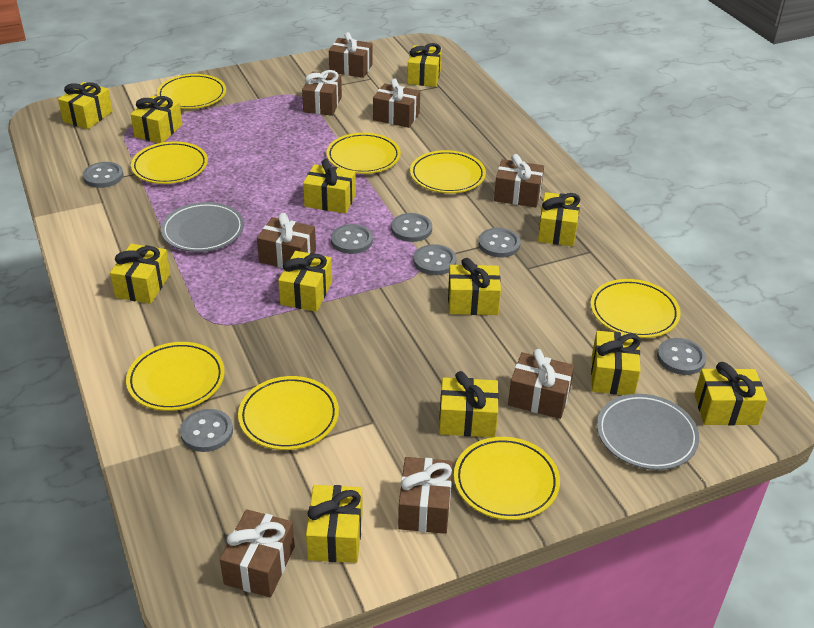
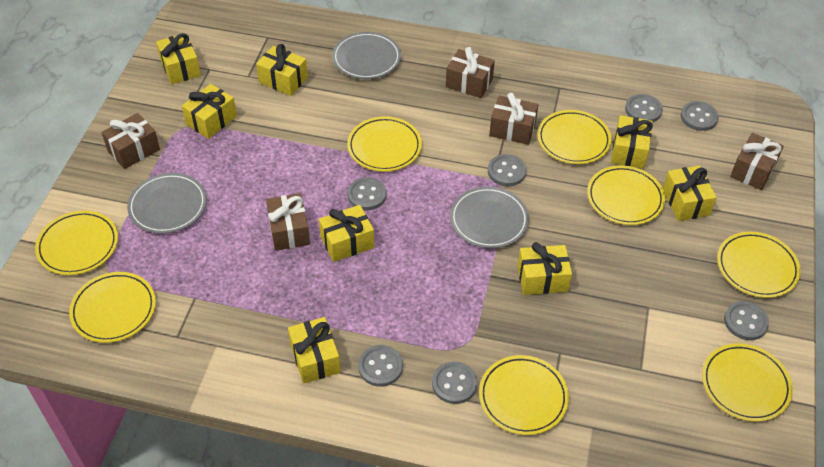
brown gift: [220,509,295,598] [257,213,316,268] [302,70,342,116] [329,32,373,78] [373,78,420,128] [398,457,453,534] [494,154,544,208] [508,349,574,419] = 8 -> [101,113,160,169] [266,193,310,251] [446,47,495,98] [489,93,538,145] [730,133,784,190] = 5
grey plate: [161,202,244,252] [597,394,699,470] = 2 -> [127,173,207,234] [332,32,401,79] [450,186,529,248] = 3
yellow gift: [58,82,113,129] [110,244,170,304] [130,96,182,143] [278,251,332,312] [303,159,356,214] [306,485,363,563] [407,43,442,87] [439,371,499,437] [448,258,501,315] [538,192,581,246] [591,331,641,395] [695,362,767,426] = 12 -> [156,33,201,84] [182,84,237,139] [256,44,308,96] [288,317,340,383] [319,205,374,262] [517,242,572,295] [611,115,653,169] [663,166,717,221] = 8

